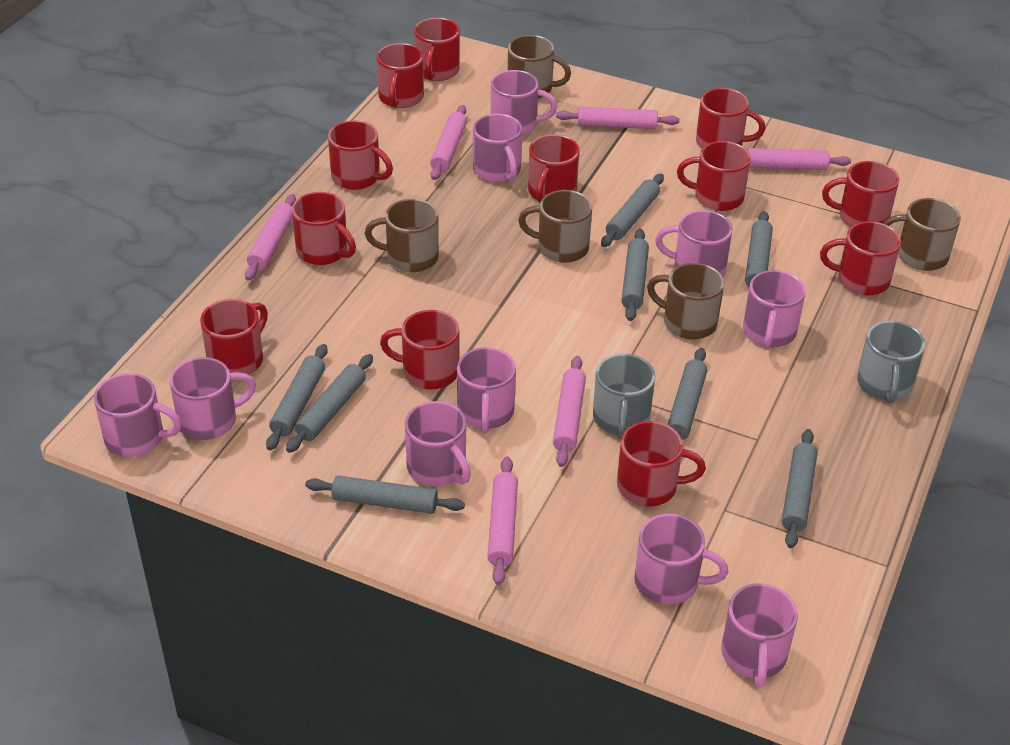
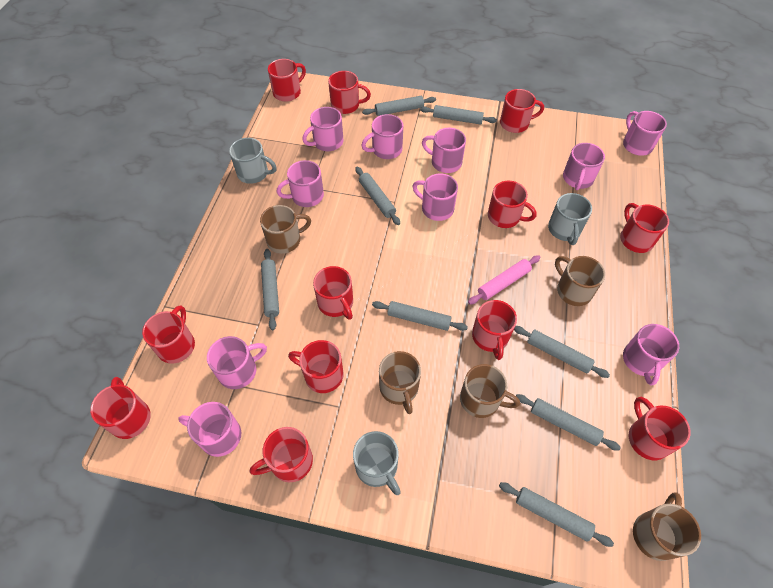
grey mug: [593,354,655,439] [857,321,925,403] = 2 -> [229,138,277,184] [353,431,401,495] [548,193,592,245] = 3
pink rolling pin: [245,194,296,281] [430,105,467,180] [487,456,518,585] [553,356,586,467] [556,107,679,129] [747,148,851,170] = 6 -> [468,255,540,305] = 1

